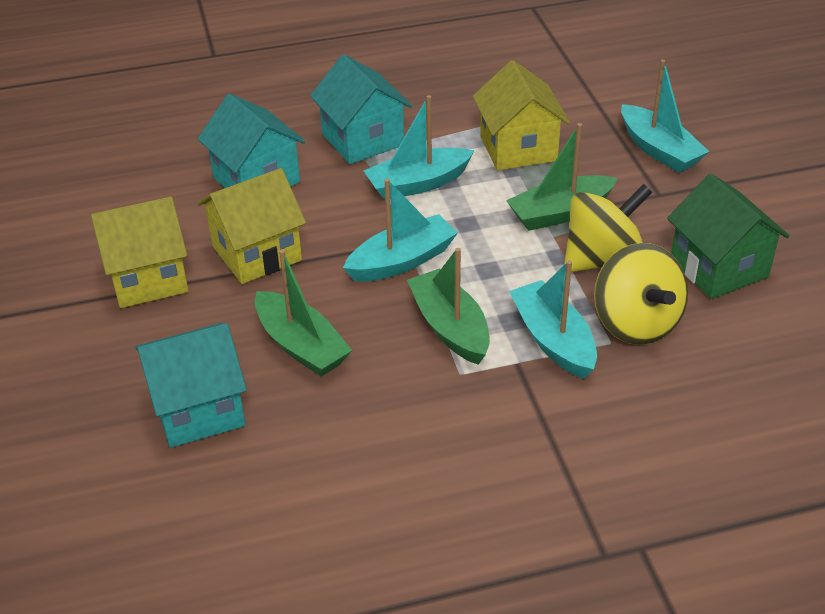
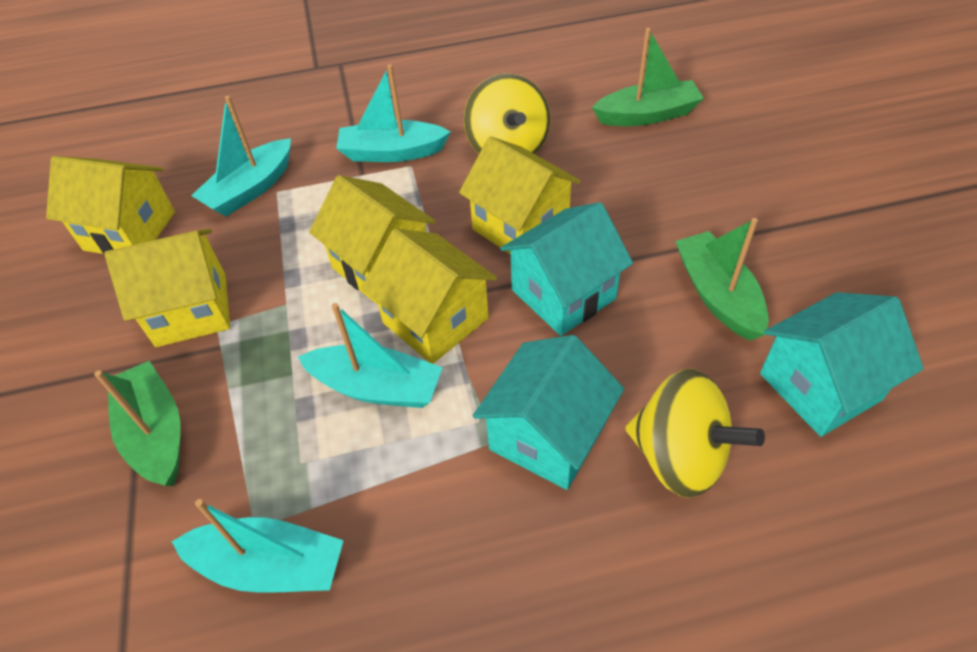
green house: [667,173,790,299] = 1 -> none = 0
yellow house: [91,196,189,308] [198,168,306,284] [473,60,570,171] = 3 -> [46,156,175,255] [105,229,230,347] [309,175,436,304] [362,228,497,364] [459,136,581,255] = 5

